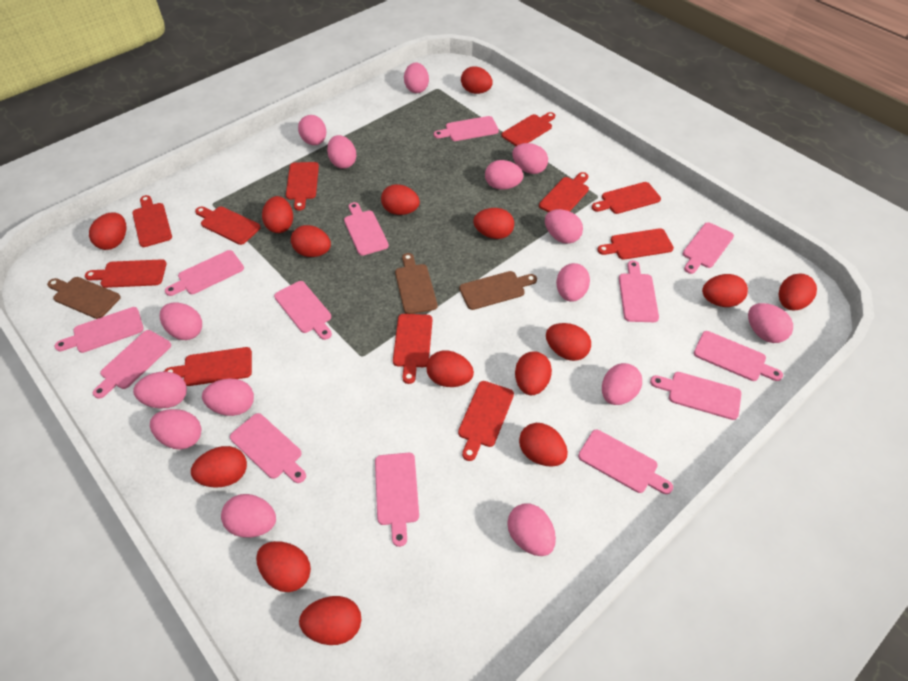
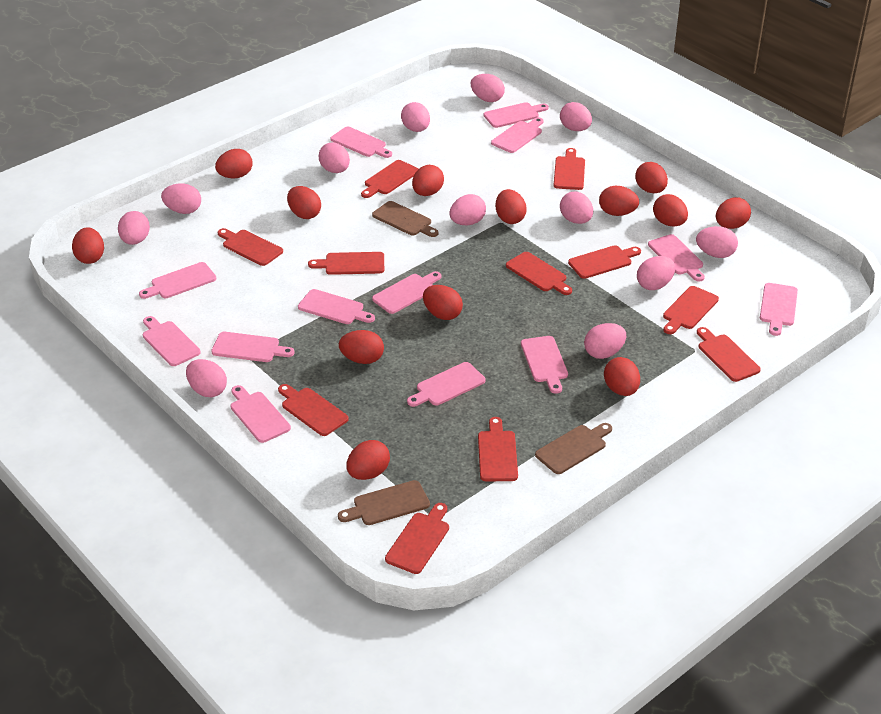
pink egg: [133,372,187,409] [150,409,201,450] [160,303,202,340] [202,379,254,416] [221,494,276,538] [298,115,326,145] [327,135,357,169] [404,62,429,93] [485,160,523,190] [507,503,556,556] [512,143,548,174] [545,209,583,244] [556,263,590,302] [602,363,642,405] [748,303,793,343] = 15 -> [118,211,150,245] [161,183,201,214] [186,359,227,397] [319,142,350,173] [401,102,430,132] [449,194,486,225] [471,74,505,102] [560,102,592,131] [560,191,593,224] [584,323,626,359] [637,256,675,290] [696,226,738,258] = 12
red egg: [89,212,127,250] [191,446,247,488] [256,541,311,592] [262,196,293,233] [291,225,331,257] [299,596,362,645] [381,184,420,215] [426,350,474,387] [461,66,493,94] [473,208,514,239] [515,351,552,395] [519,423,568,467] [546,323,591,361] [702,274,748,307] [779,274,817,311] = 15 -> [72,227,104,264] [215,149,253,178] [287,186,321,219] [339,330,384,364] [346,440,390,480] [412,165,444,196] [423,285,463,320] [495,189,527,224] [599,186,639,216] [604,357,640,396] [636,162,668,193] [653,194,688,227] [716,197,751,229] = 13

